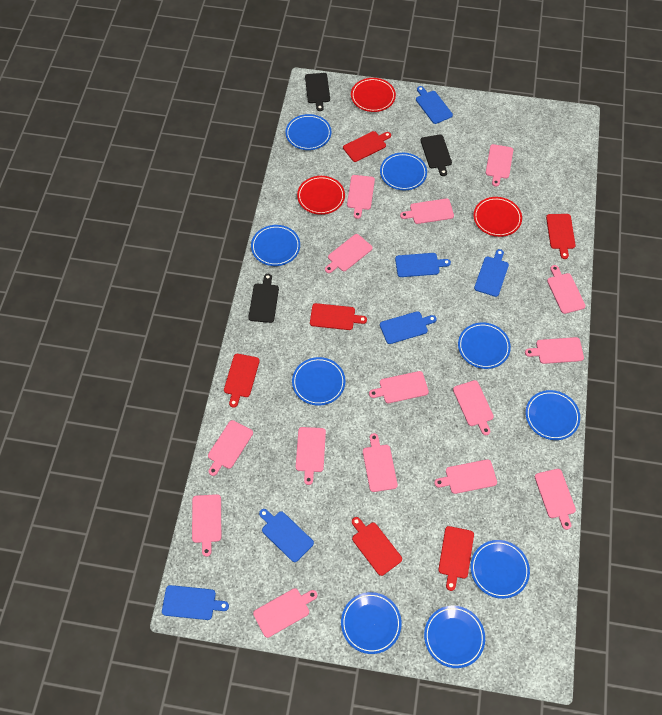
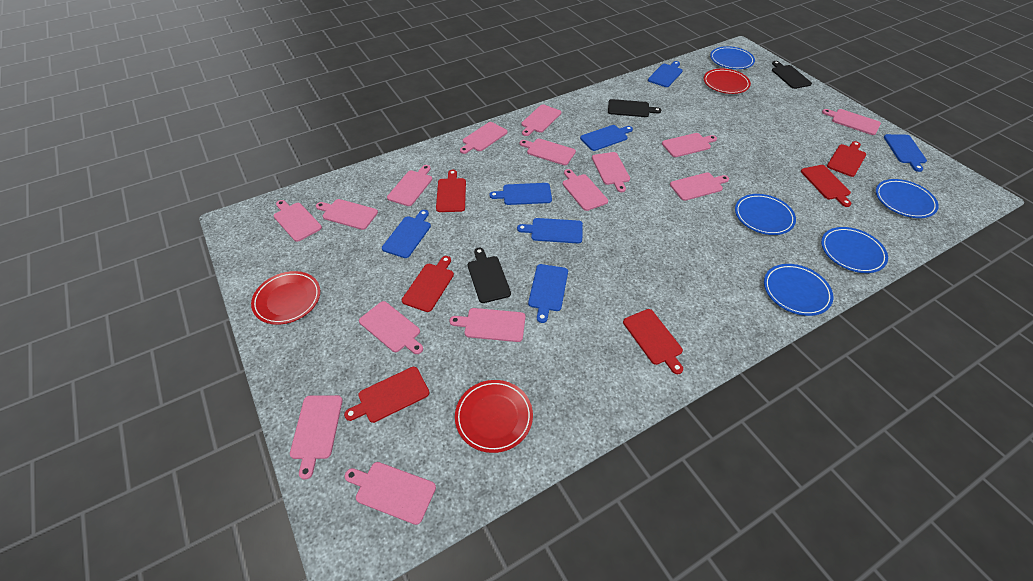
blue cutting board: [162,585,229,620] [259,509,314,562] [380,311,437,344] [395,253,451,277] [416,86,453,124] [474,249,509,297] = 6 -> [382,210,431,258] [489,183,552,205] [517,218,583,243] [528,264,568,323] [580,125,633,151] [648,61,683,87] [884,134,927,172] = 7
blue plate: [251,225,300,266] [285,114,332,150] [292,357,345,406] [341,592,402,654] [380,153,427,190] [424,606,485,668] [458,322,511,369] [471,540,530,599] [525,390,580,440] = 9 -> [710,46,755,69] [735,194,796,235] [764,264,833,316] [821,227,888,273] [876,179,939,218] = 5

